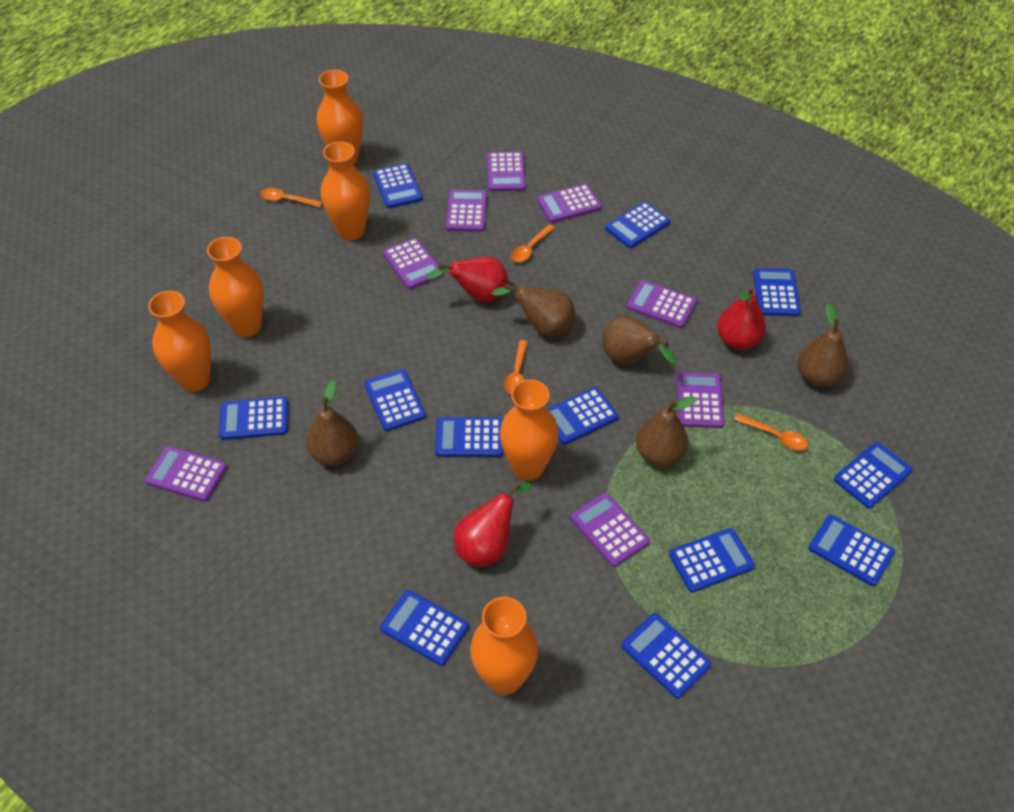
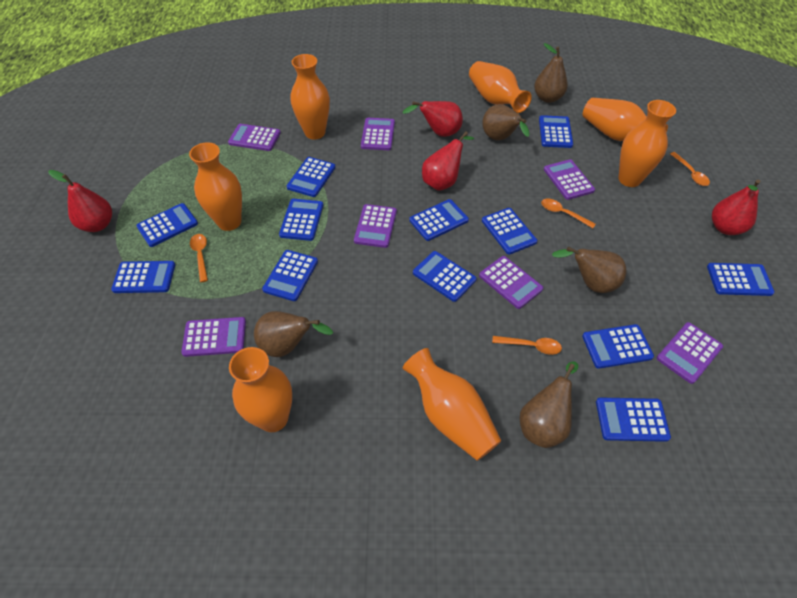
orange vase: [148,291,211,392] [207,237,264,337] [317,70,363,164] [321,141,370,240] [470,597,538,695] [500,379,559,481] = 6 -> [189,142,242,231] [229,347,292,432] [291,54,330,139] [403,348,501,461] [469,61,532,113] [583,98,668,141] [618,100,676,187] = 7
purple calculator: [145,446,227,502] [383,238,443,289] [446,189,487,232] [487,152,526,192] [537,184,602,223] [570,493,650,567] [626,280,697,328] [676,372,725,428] = 8 -> [181,317,246,357] [228,124,281,151] [354,204,397,248] [361,118,395,150] [479,256,543,309] [544,159,595,200] [657,322,723,384] = 7
red pear: [426,256,508,302] [454,481,532,567] [717,286,766,350] = 3 -> [48,170,112,232] [402,101,463,137] [422,132,474,191] [712,180,760,235] = 4

